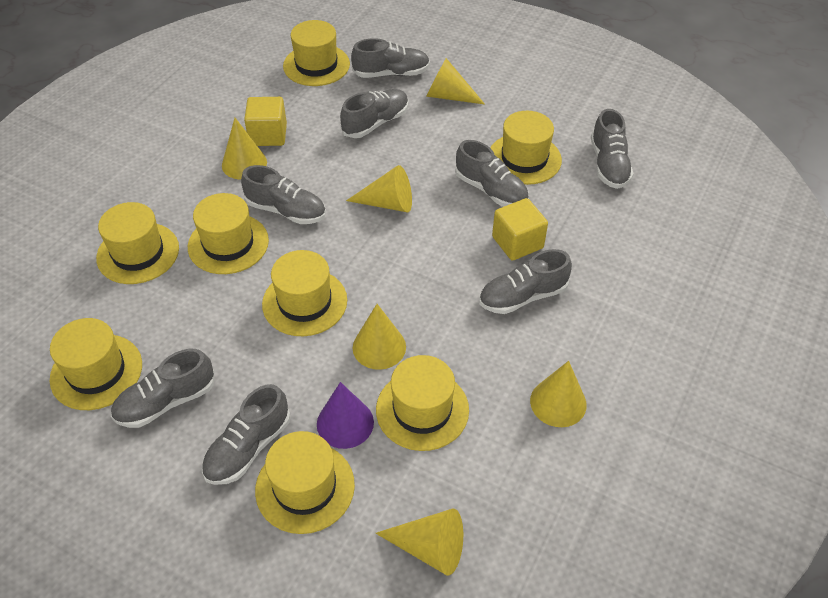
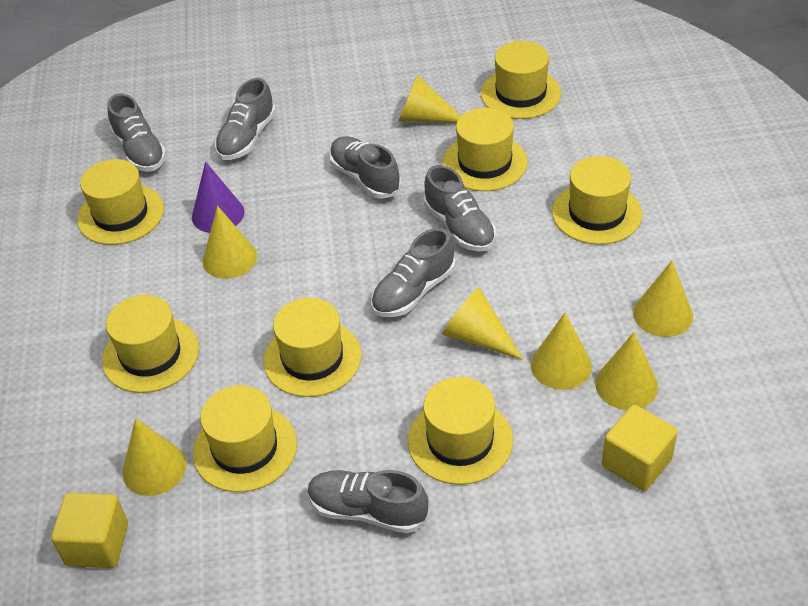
grey shoe: [111,349,214,428] [202,384,290,485] [241,165,326,224] [340,89,409,138] [351,38,430,78] [455,140,529,207] [479,249,572,314] [591,109,634,189] = 8 -> [108,93,167,172] [215,78,276,160] [308,470,429,533] [329,136,401,199] [371,228,456,317] [424,165,496,252] = 6
yellow cone: [222,118,267,180] [346,165,412,213] [353,304,406,370] [376,509,463,575] [426,58,485,105] [530,361,587,427] = 6 -> [122,418,186,496] [203,206,257,279] [399,75,461,123] [442,287,524,360] [531,313,592,390] [595,332,658,410] [633,261,693,337] = 7

